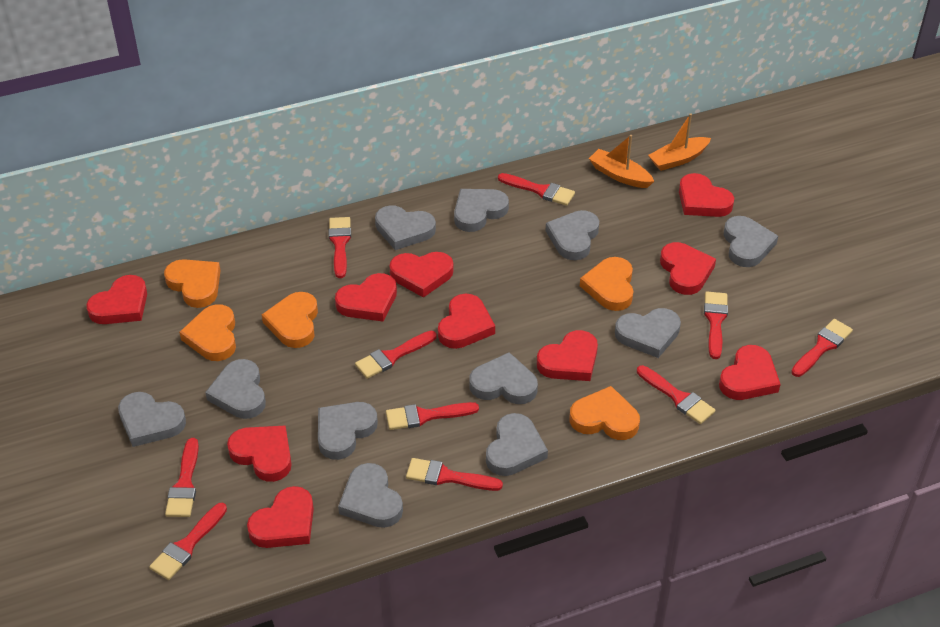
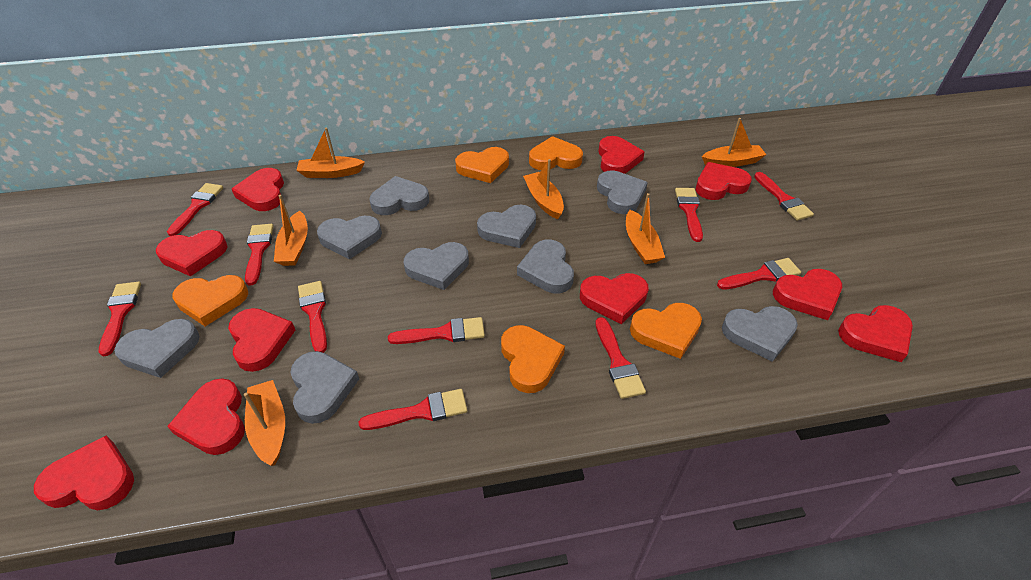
grey heart: [118,392,186,447] [205,359,266,419] [318,402,378,460] [338,463,403,528] [375,205,436,250] [454,189,509,232] [470,352,538,404] [486,413,548,476] [546,210,599,260] [615,308,681,358] [724,216,778,267] = 11 -> [114,319,200,378] [290,351,359,424] [317,216,382,259] [369,176,429,215] [404,242,469,290] [477,205,536,248] [517,239,574,293] [597,170,648,214] [722,306,798,362] = 9
orange boat: [589,135,654,188] [648,113,711,171] = 2 -> [244,380,285,466] [274,195,308,266] [296,127,365,178] [523,159,564,219] [626,193,665,264] [702,118,767,167] = 6

